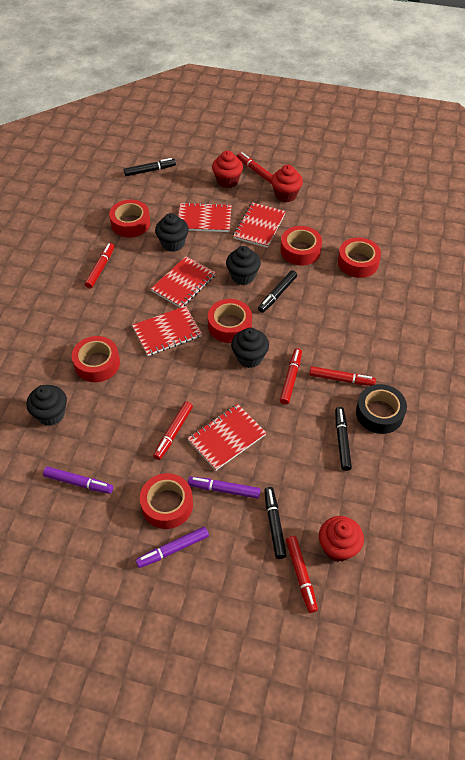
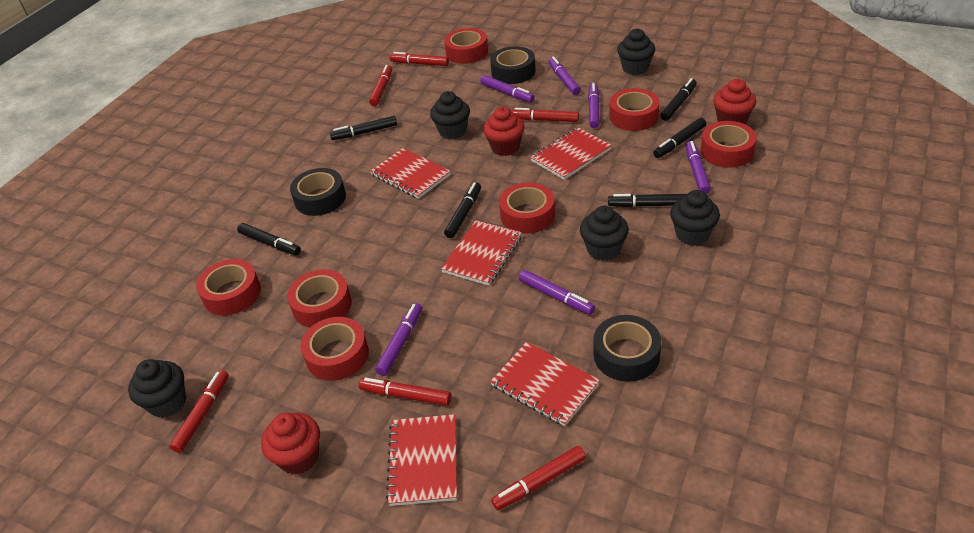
black cupcake: [27,385,67,426] [155,213,189,252] [226,246,261,285] [231,328,269,368] = 4 -> [128,359,186,418] [430,91,470,139] [580,206,629,261] [617,29,655,75] [670,190,720,246] = 5
black marker: [124,158,176,176] [258,270,297,313] [264,487,287,559] [335,407,352,471] = 4 -> [237,223,301,256] [330,116,397,140] [444,182,481,238] [608,194,687,207] [653,118,706,158] [661,78,697,121] = 6
black tape: [356,384,407,434] = 1 -> [290,168,346,216] [490,46,536,84] [593,315,661,382] = 3
purple marker: [43,467,113,494] [136,527,209,568] [188,477,261,499] = 3 -> [375,303,422,376] [480,75,535,103] [519,270,595,315] [548,56,581,95] [588,83,600,128] [686,141,711,194] = 6
red tape: [72,336,120,382] [109,200,150,238] [140,473,193,529] [208,299,252,343] [280,226,322,266] [338,237,381,278] = 6 -> [196,259,261,316] [287,269,352,328] [301,317,369,381] [444,28,488,64] [499,182,555,234] [609,88,660,131] [701,121,757,168] = 7

